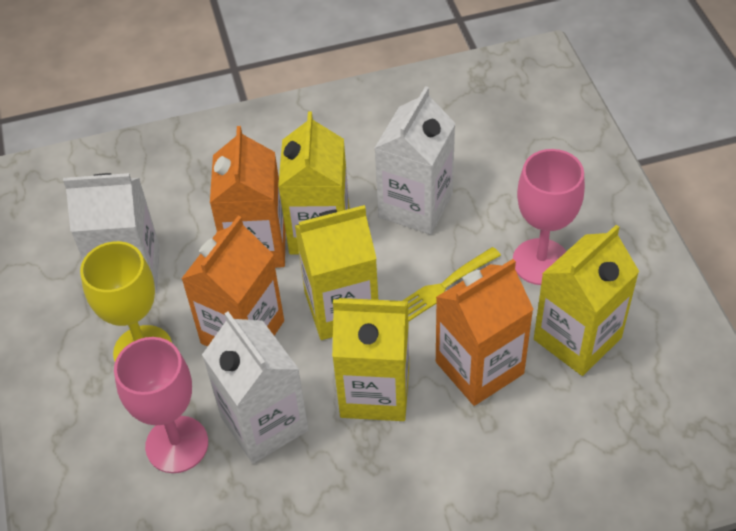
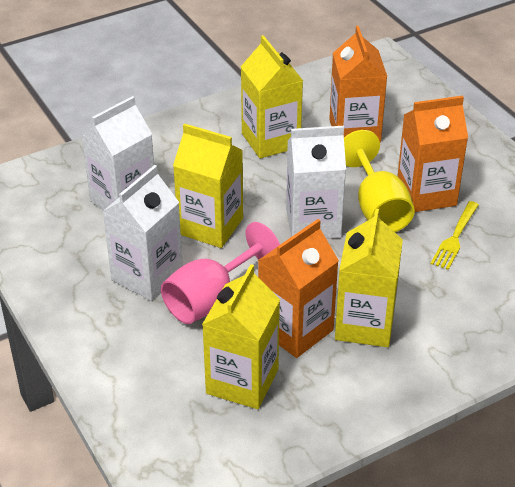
pink goblet: [114,337,208,473] [513,149,585,285] = 2 -> [161,222,280,324] = 1

